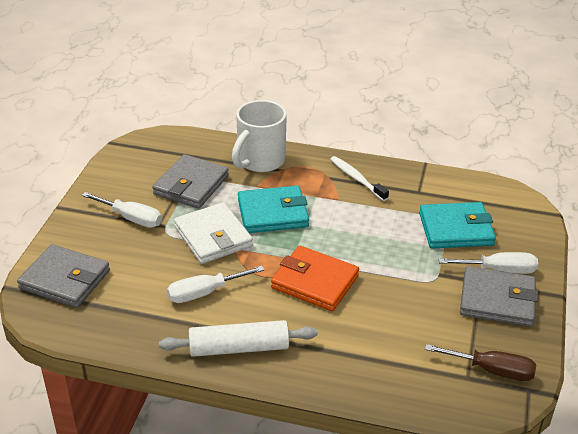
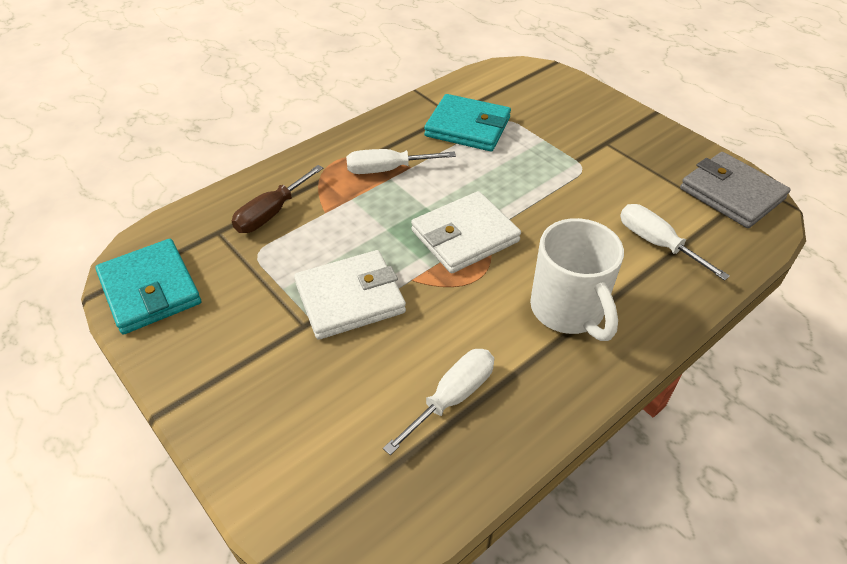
grey wallet: [17,244,110,308] [152,154,229,209] [460,266,538,327] = 3 -> [680,152,790,228] = 1
orange wallet: [271,246,359,311] = 1 -> none = 0
white rolling pin: [159,320,318,357] = 1 -> none = 0
white toothbrush: [330,156,389,201] = 1 -> none = 0
white wallet: [174,202,253,264] = 1 -> [294,250,406,340] [411,191,521,273] = 2

